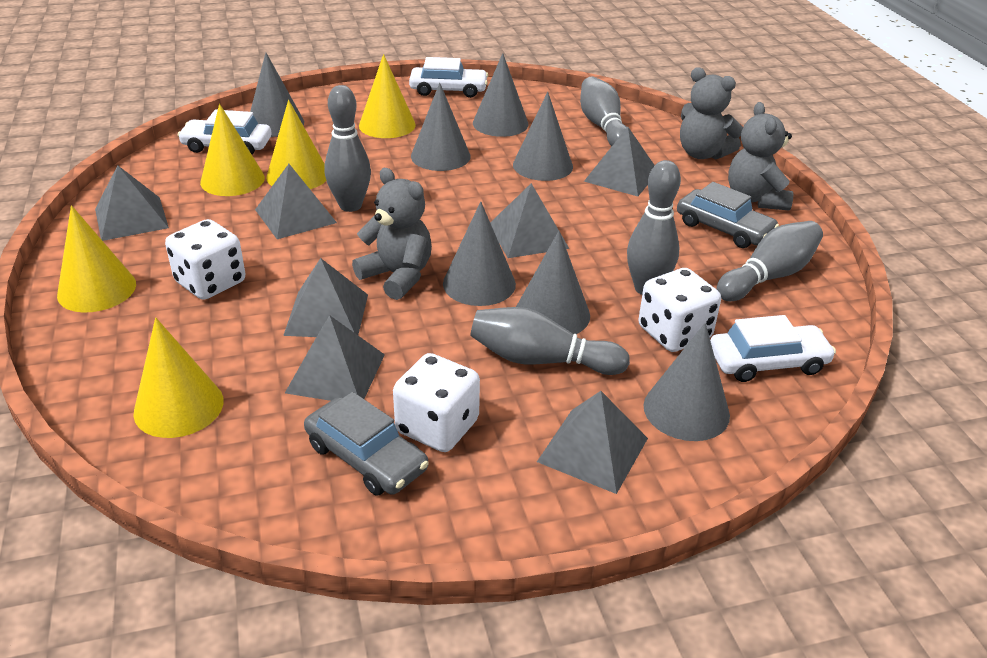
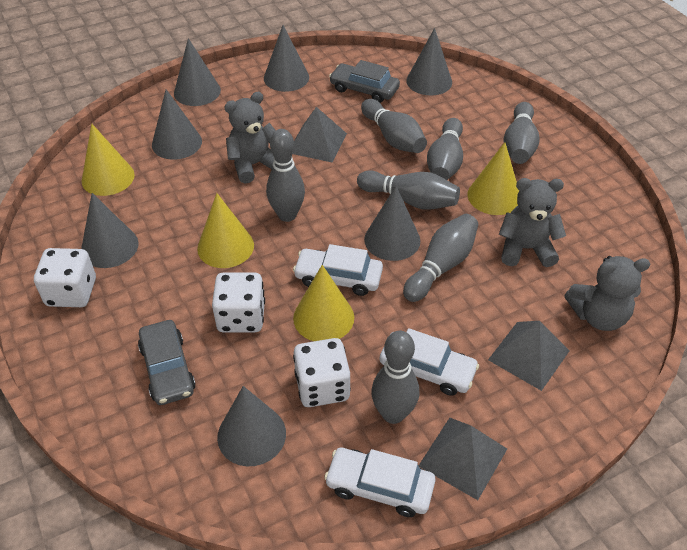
grey bowling pin: [325,85,371,212] [470,307,630,375] [580,76,627,146] [627,160,681,295] [717,221,823,301] = 5 -> [266,129,305,222] [357,170,460,210] [361,99,427,153] [371,331,419,424] [403,214,478,302] [427,118,463,180] [503,102,540,164] = 7
grey pyramid: [95,165,169,241] [255,164,337,239] [283,258,368,337] [285,315,385,401] [490,183,569,258] [537,391,648,494] [584,127,655,197] = 7 -> [292,107,347,162] [419,418,507,500] [488,321,570,391] = 3
yellow cone: [57,205,136,312] [133,318,224,438] [200,104,265,196] [266,100,326,189] [359,54,416,138] = 5 -> [82,123,135,196] [197,193,254,268] [293,265,354,341] [467,142,519,215] = 4

